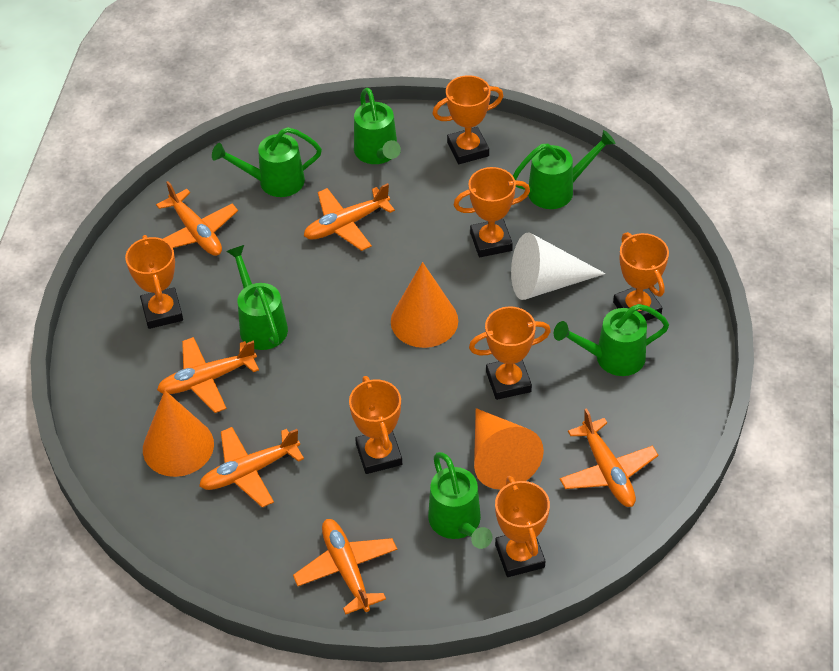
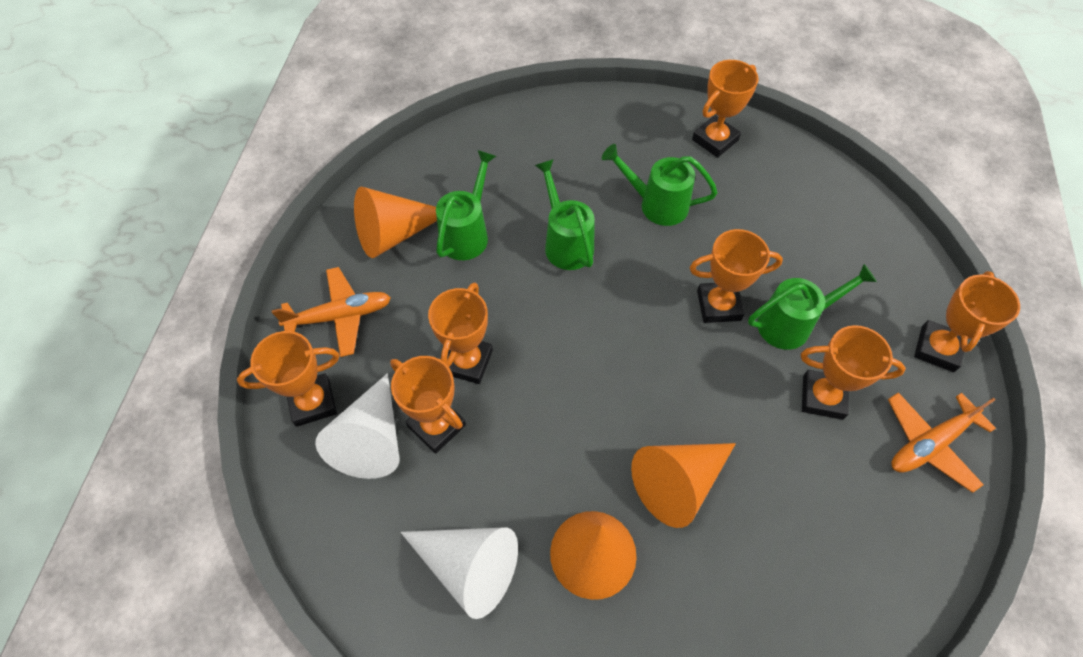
green watering can: [212,127,322,197] [226,245,288,350] [354,88,401,164] [428,452,493,549] [513,130,616,209] [554,304,669,376] = 6 -> [436,150,496,260] [535,159,595,270] [602,144,718,226] [748,264,877,350] = 4
orange plane: [156,181,238,256] [157,337,259,413] [199,427,304,508] [293,519,397,614] [304,183,395,251] [560,408,658,507] = 6 -> [272,267,391,357] [888,392,996,493] = 2
white cone: [511,232,605,300] = 1 -> [315,373,400,479] [400,527,518,619] = 2

